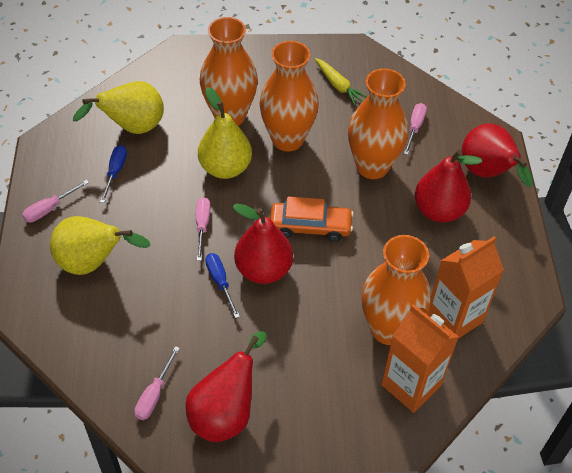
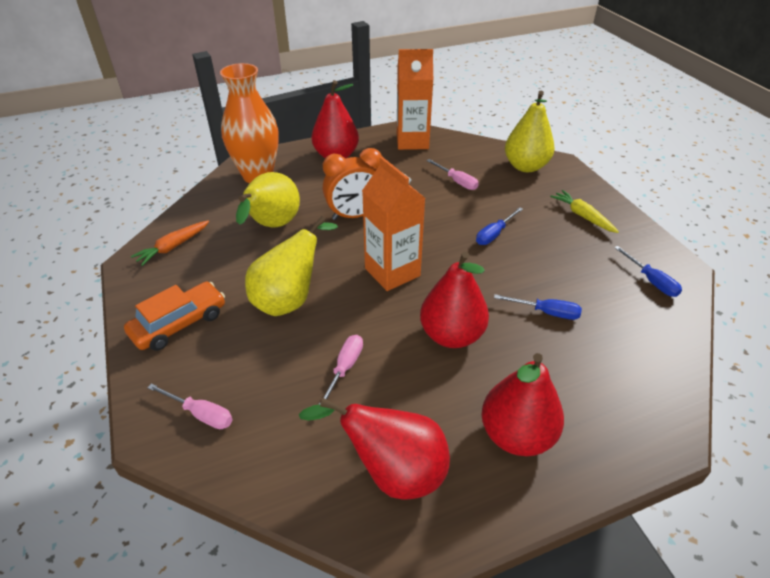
blue screwdriver: [100,145,127,203] [205,253,240,318] = 2 -> [476,207,523,245] [494,294,582,320] [614,246,682,297] = 3
orange carrot: none = 0 -> [131,220,209,266] = 1
orange clock: none = 0 -> [323,148,382,220] = 1
orange vase: [200,17,258,126] [259,41,319,152] [348,68,408,179] [362,235,431,345] = 4 -> [220,63,279,183] = 1
pink screwdriver: [22,180,89,222] [134,346,180,420] [196,197,210,261] [404,103,427,155] = 4 -> [147,383,233,429] [319,335,363,404] [427,159,479,190] = 3

